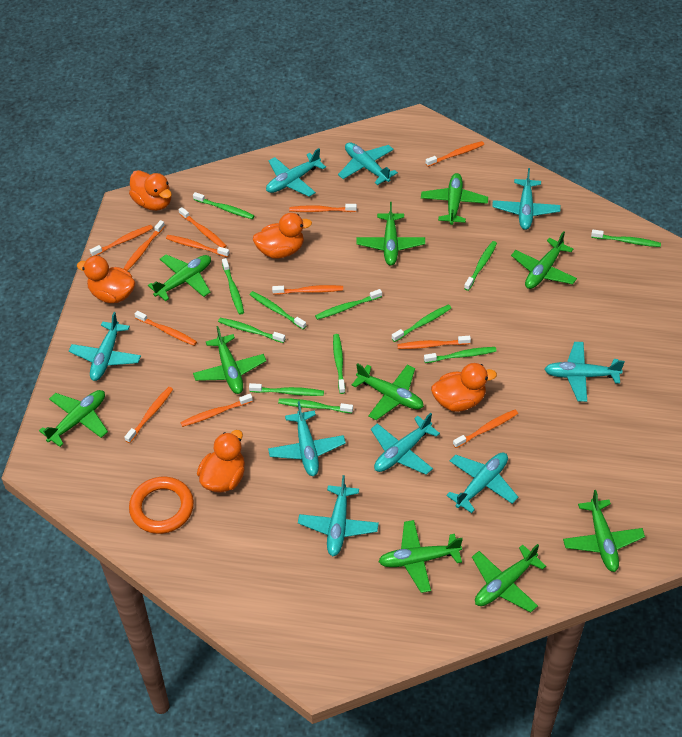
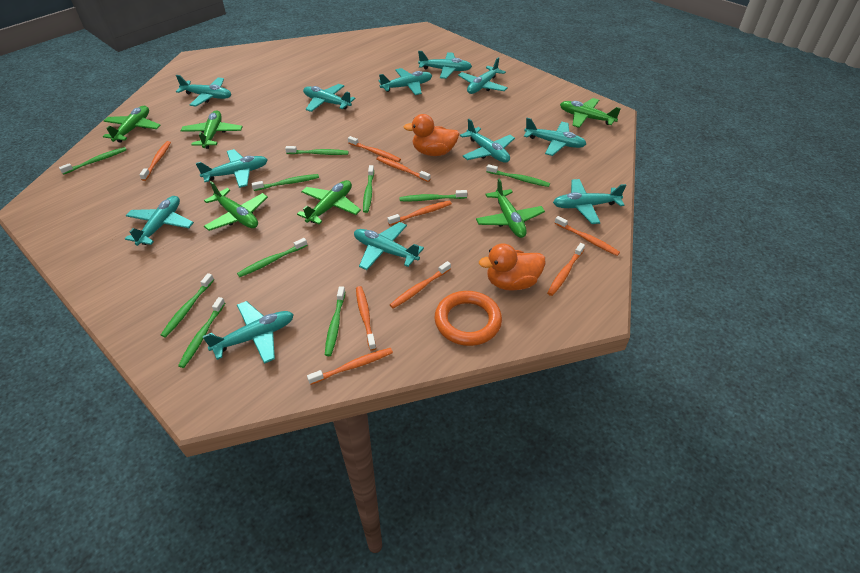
green plane: [39,390,108,447] [148,254,211,301] [193,326,266,394] [352,363,424,420] [356,202,425,265] [378,520,463,593] [421,173,488,225] [472,544,546,613] [511,231,577,289] [563,490,645,572] = 10 -> [103,106,161,143] [181,110,242,149] [204,181,268,231] [297,180,361,224] [476,178,545,238] [560,98,621,128] = 6
green toothbrush: [193,192,255,219] [218,318,285,343] [222,258,244,315] [249,383,324,396] [250,291,306,329] [278,398,353,413] [315,289,382,320] [333,334,345,394] [392,304,451,342] [424,347,497,363] [464,241,497,291] [591,230,661,247] = 12 -> [59,147,127,175] [161,273,214,338] [178,297,225,368] [237,238,308,277] [251,174,319,191] [285,146,349,155] [325,286,345,356] [363,165,374,213] [399,190,467,201] [486,164,550,187] = 10
orange duck: [77,256,135,303] [129,170,172,211] [197,430,245,493] [253,213,312,259] [431,363,497,412] = 5 -> [404,114,459,156] [479,243,546,291] = 2
orange toothbrush: [90,225,153,256] [123,220,165,271] [124,387,173,443] [135,311,197,346] [166,235,230,257] [179,207,227,248] [180,394,253,427] [272,285,343,295] [289,204,357,212] [397,336,471,349] [426,141,484,167] [453,410,518,448] = 12 -> [139,141,171,181] [307,348,393,385] [348,136,401,162] [356,286,376,351] [377,156,431,182] [387,200,452,225] [390,261,451,309] [547,243,585,296] [555,216,620,256] = 9
turquoise plane: [69,312,141,381] [266,148,326,197] [268,401,346,476] [298,475,379,556] [338,142,398,185] [371,413,440,475] [446,452,518,513] [492,168,561,230] [544,342,625,402] = 9 -> [125,196,194,246] [176,75,231,107] [196,149,268,188] [202,301,294,364] [303,84,355,112] [354,222,424,270] [378,68,432,95] [418,51,472,79] [458,57,508,94] [460,119,515,163] [524,118,586,156] [553,179,626,224] = 12

